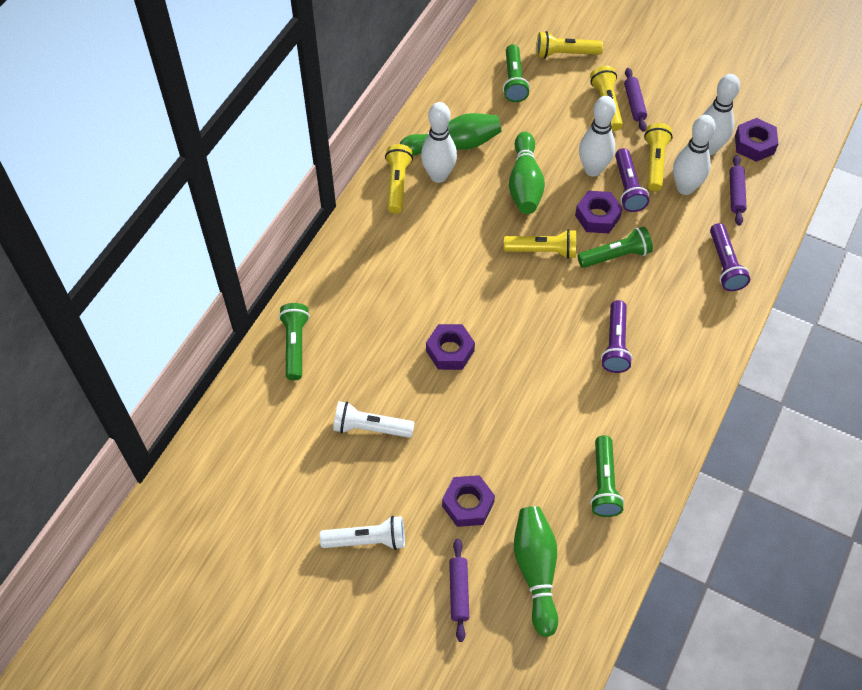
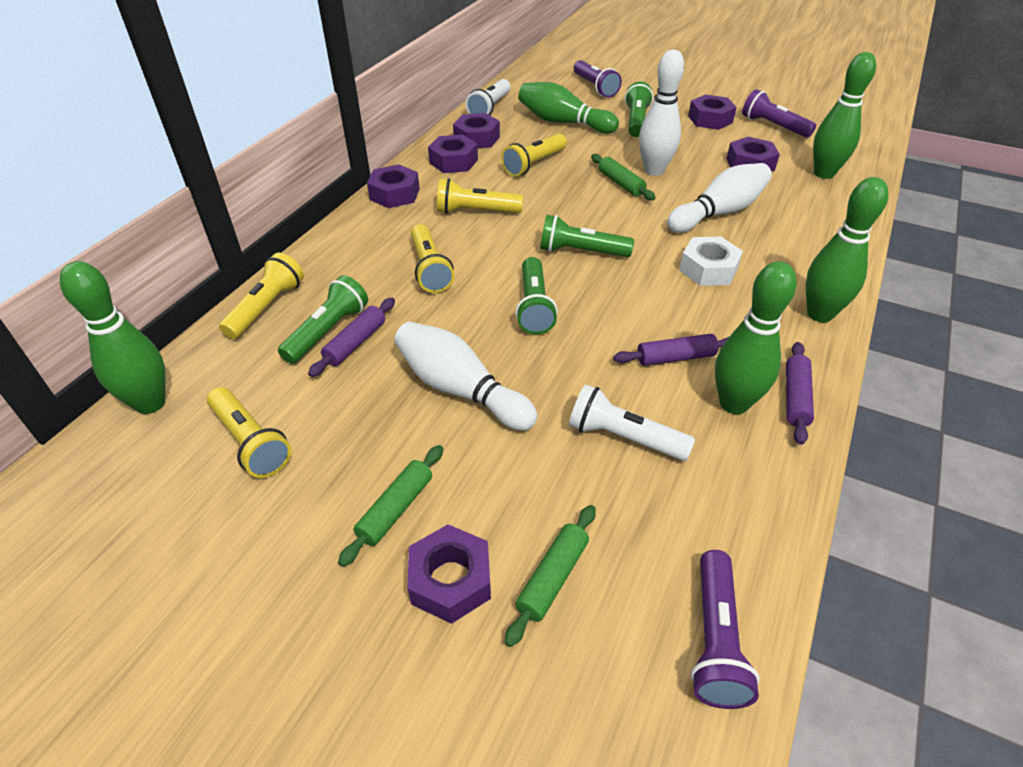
green bowling pin: [400,113,501,156] [509,132,545,214] [514,506,558,637] = 3 -> [60,261,166,414] [518,82,619,134] [715,261,797,414] [806,177,889,322] [813,52,876,179] = 5
green rolling pin: none = 0 -> [338,445,443,567] [505,505,596,647] [591,154,656,200] = 3
purple nut: [426,324,475,370] [442,475,495,527] [575,191,623,233] [735,118,778,162] = 4 -> [367,164,420,208] [407,524,491,624] [428,135,478,173] [453,113,500,148] [688,94,737,130] [726,137,780,172] = 6
white bowling pin: [421,102,457,183] [579,96,616,177] [673,115,716,195] [703,74,740,155] = 4 -> [394,321,537,431] [639,50,684,176] [667,163,772,233] = 3
white nut: none = 0 -> [679,237,743,286] = 1

